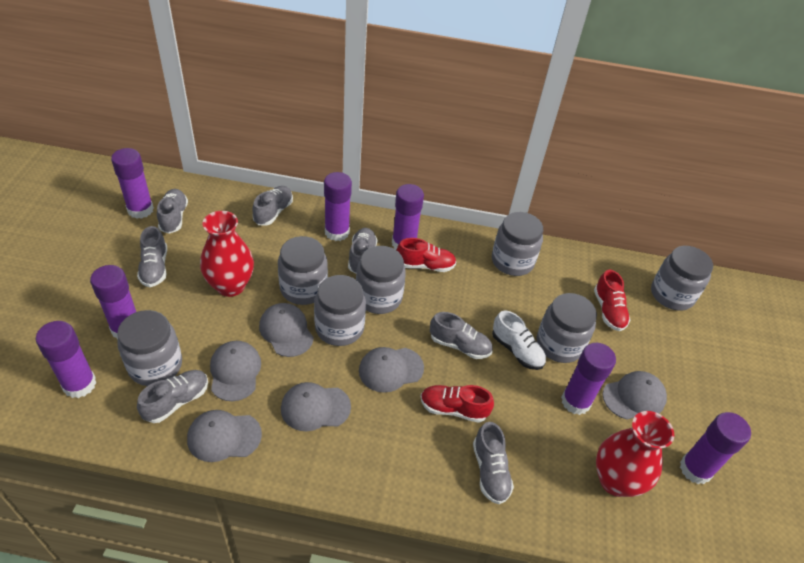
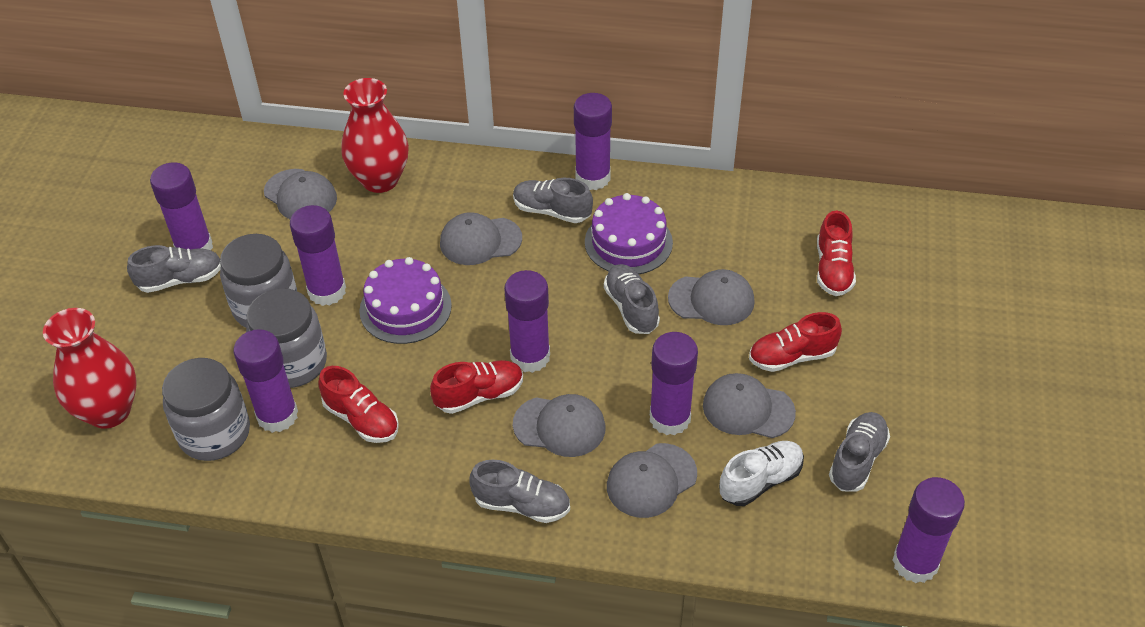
grey jar: [117,310,182,386] [278,236,328,305] [314,275,366,346] [356,246,406,314] [492,212,543,276] [537,293,597,363] [651,246,713,311] = 7 -> [162,358,250,461] [220,234,297,327] [246,288,327,388] = 3
grey shoe: [137,226,167,287] [137,370,208,423] [157,189,188,234] [252,186,293,226] [348,228,378,274] [430,312,493,359] [473,422,514,504] = 7 -> [127,245,221,293] [469,460,570,523] [513,178,593,223] [604,264,660,334] [829,412,890,492] = 5
purple cake: none = 0 -> [359,257,452,344] [585,193,673,274] = 2
red shoe: [397,238,456,272] [421,385,494,423] [594,270,630,331] = 3 -> [318,366,399,443] [430,360,523,414] [749,312,842,372] [817,210,856,296] = 4

